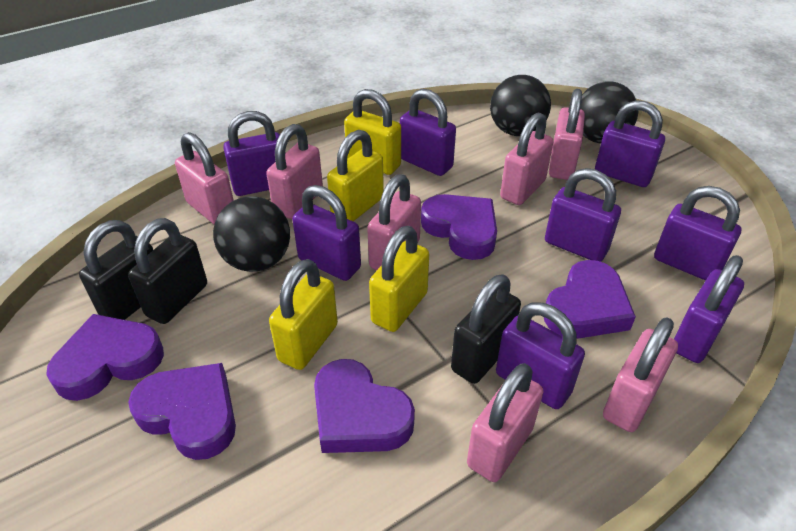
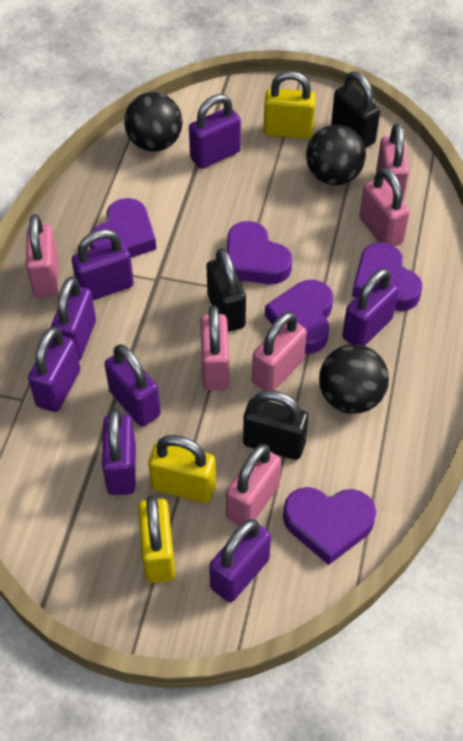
pink padlock: [175,132,234,224] [266,124,323,219] [367,174,421,270] [467,363,543,482] [500,112,553,205] [549,89,585,180] [603,317,678,432] = 7 -> [26,214,58,297] [200,306,229,390] [226,444,281,526] [252,312,307,391] [359,167,410,246] [376,124,409,201] = 6
yellow padlock: [269,259,338,370] [327,130,384,221] [344,89,401,175] [369,226,429,332] = 4 -> [138,495,175,583] [148,435,216,503] [264,71,316,139] = 3

